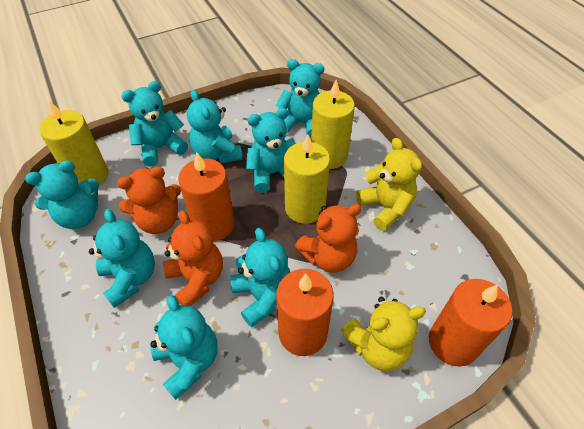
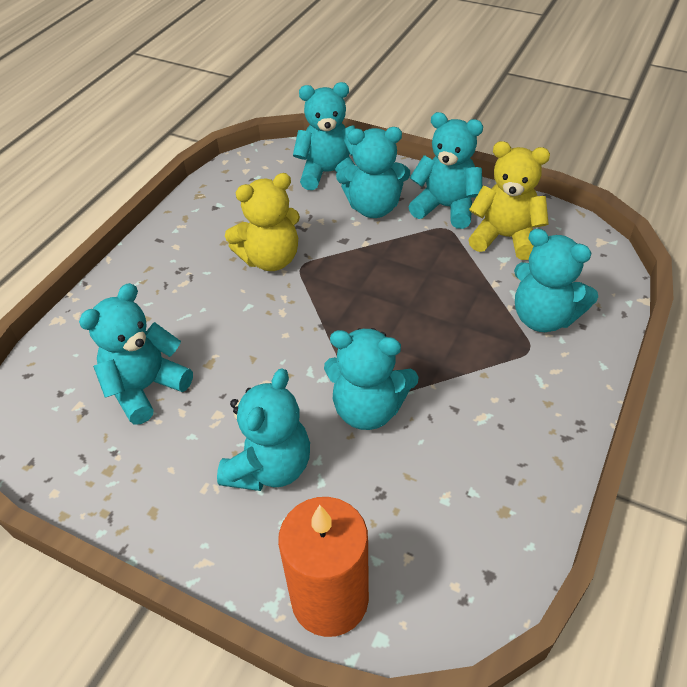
orange candle: [178,152,235,241] [276,269,334,356] [429,279,512,367] = 3 -> [278,497,369,637] = 1
orange teddy bear: [117,166,181,234] [163,210,223,306] [295,204,362,273] = 3 -> none = 0
turquoise teddy bear: [25,160,99,229] [89,209,155,308] [121,81,188,167] [150,295,217,400] [187,90,243,164] [230,228,290,327] [246,108,296,193] [276,59,324,139] = 8 -> [79,283,193,425] [217,368,310,491] [293,82,355,190] [324,328,419,430] [336,127,410,218] [408,112,483,229] [514,229,598,332] = 7
yellow candle: [39,101,109,186] [284,135,330,224] [311,80,355,169] = 3 -> none = 0

